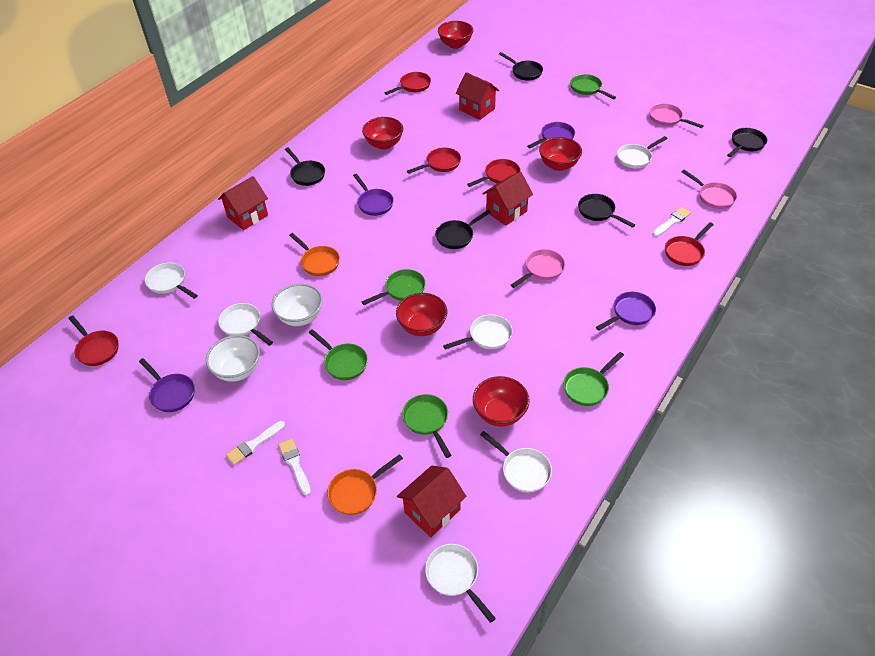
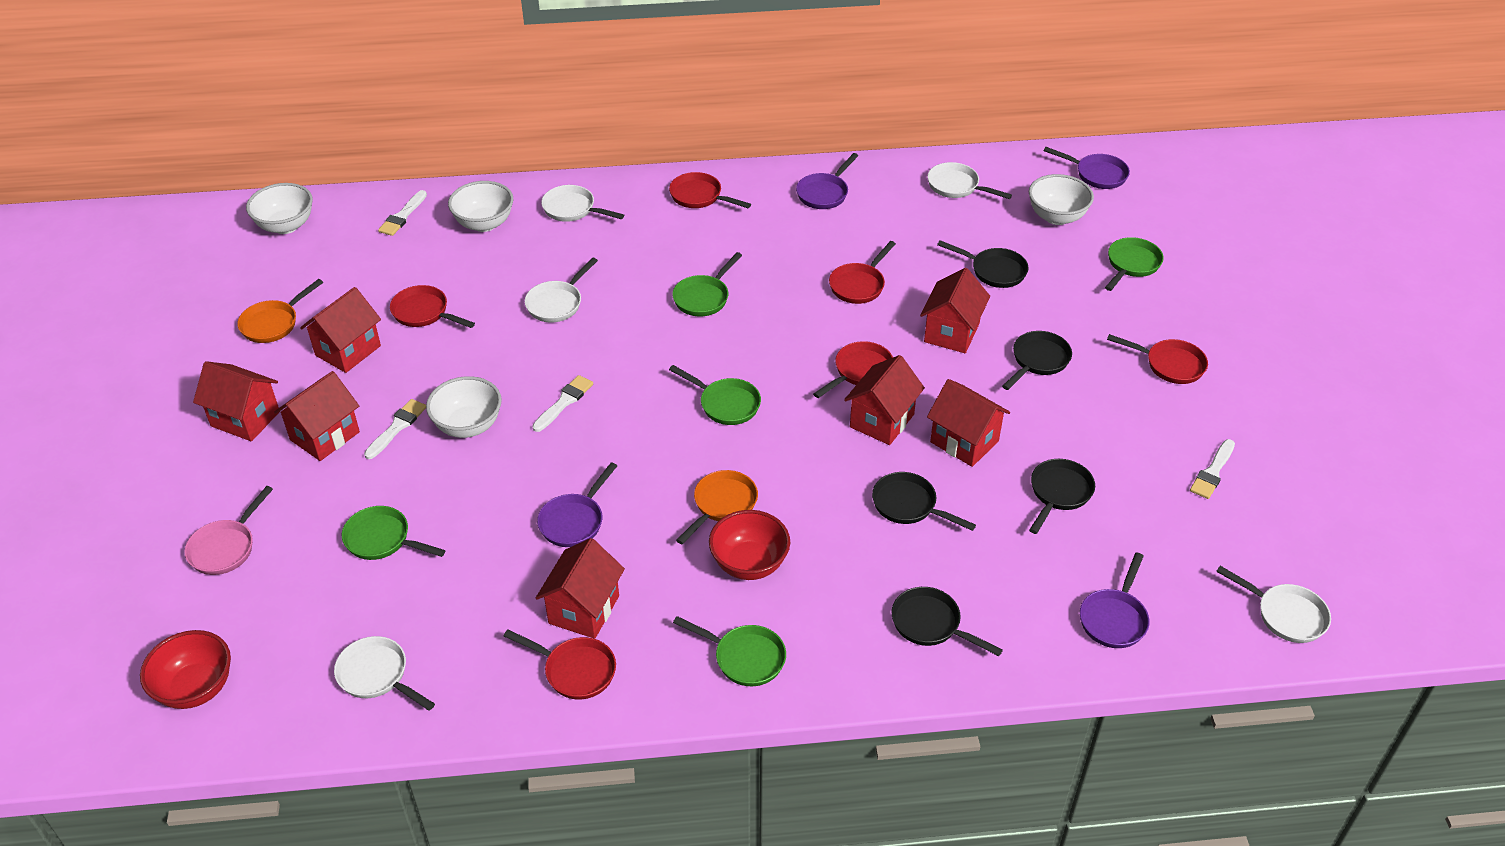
pink pan: [511,249,565,288] [649,103,704,128] [682,169,737,209] = 3 -> [184,486,273,575] = 1
red bowl: [362,117,403,149] [396,293,447,336] [438,21,473,49] [473,376,530,427] [539,137,582,171] = 5 -> [140,630,231,709] [709,510,790,580] = 2
red house: [218,176,268,230] [397,466,466,537] [456,72,499,120] [482,172,533,226] = 4 -> [193,361,279,441] [274,371,360,461] [300,287,381,373] [536,538,625,639] [844,355,925,445] [920,268,990,353] [927,379,1010,467] = 7
red pan: [68,316,119,366] [385,72,431,95] [407,147,461,174] [467,159,520,187] [665,222,714,266] = 5 -> [390,285,475,328] [504,630,616,700] [669,172,751,208] [813,341,893,398] [829,241,896,304] [1107,334,1208,384] = 6
white bowl: [206,335,260,382] [272,284,323,326] = 2 -> [246,183,313,234] [426,376,502,438] [448,181,513,232] [1029,174,1094,225] = 4
white brush: [226,421,285,465] [278,439,311,495] [653,207,691,237] = 3 -> [364,399,426,459] [378,190,427,236] [532,375,593,432] [1190,439,1235,499] = 4
white pan: [145,262,198,299] [218,303,273,346] [425,544,496,623] [443,314,513,350] [480,431,552,492] [617,136,668,168] = 6 -> [334,636,435,711] [525,257,598,322] [541,185,624,222] [928,162,1012,199] [1216,566,1331,643] = 5

